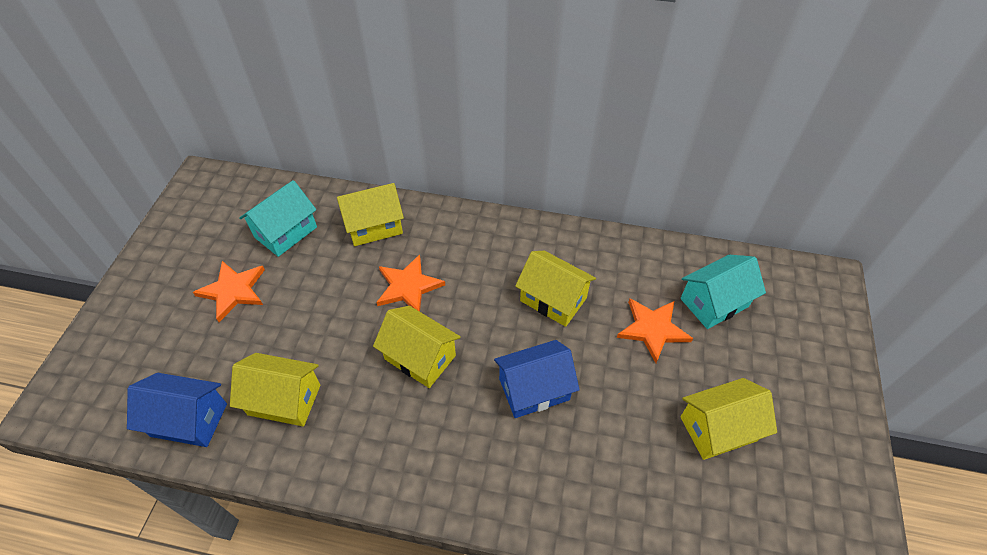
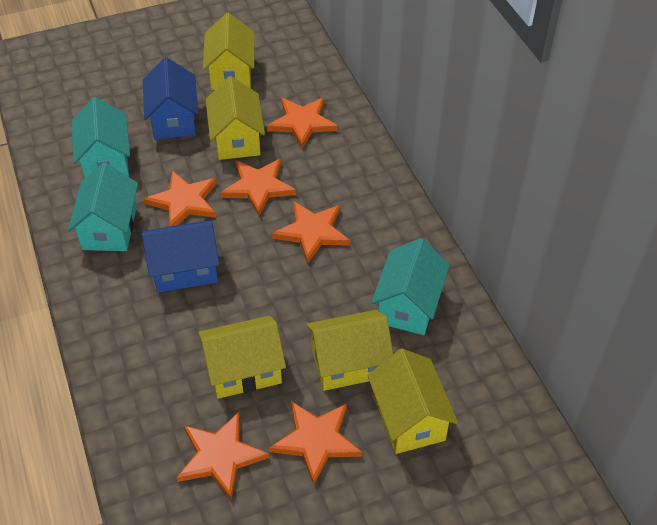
orange star: [193,261,265,322] [376,254,445,312] [617,298,693,363] = 3 -> [143,170,217,226] [176,412,269,499] [220,159,296,216] [267,98,338,148] [269,401,362,485] [272,201,350,264] = 6
turquoise house: [239,180,317,257] [681,255,766,329] = 2 -> [68,163,138,251] [72,97,130,178] [371,238,449,335] = 3

